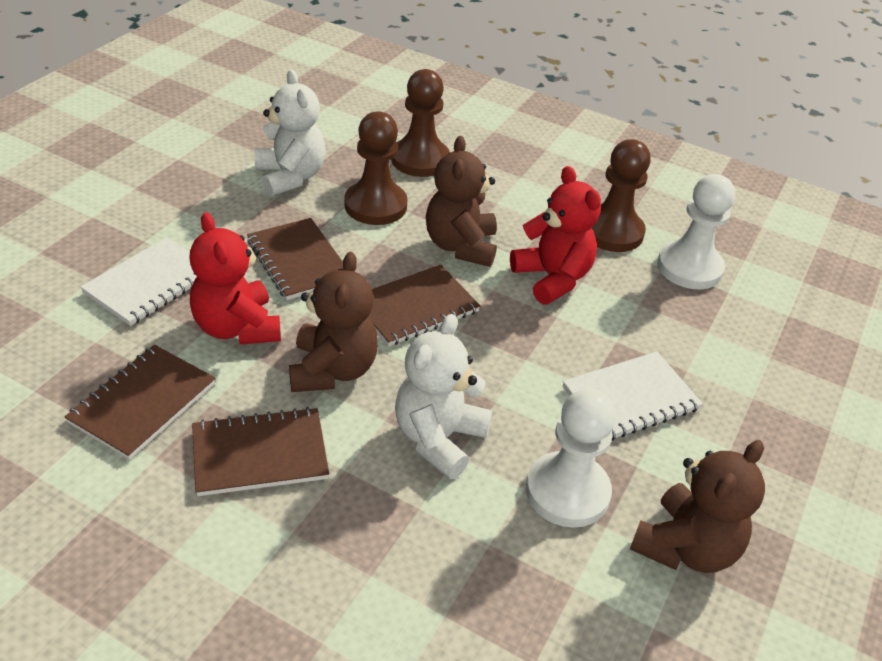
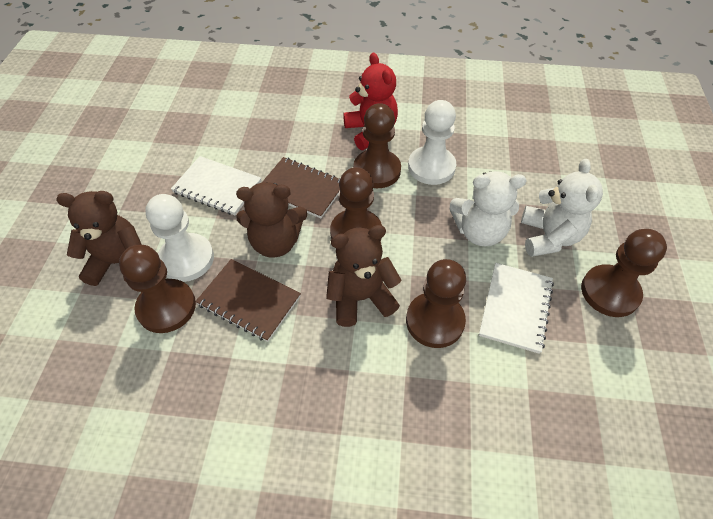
brown notebook: [65,345,216,460] [192,407,329,496] [247,218,343,300] [369,265,480,346] = 4 -> [195,259,301,342] [262,157,341,218] = 2
brown pawn: [344,111,408,225] [391,69,450,177] [591,139,651,252] = 3 -> [119,245,196,333] [330,167,382,241] [353,103,401,188] [406,259,466,348] [581,229,667,317] = 5
red teddy bear: [189,212,281,345] [510,166,601,305] = 2 -> [343,53,398,150] = 1

